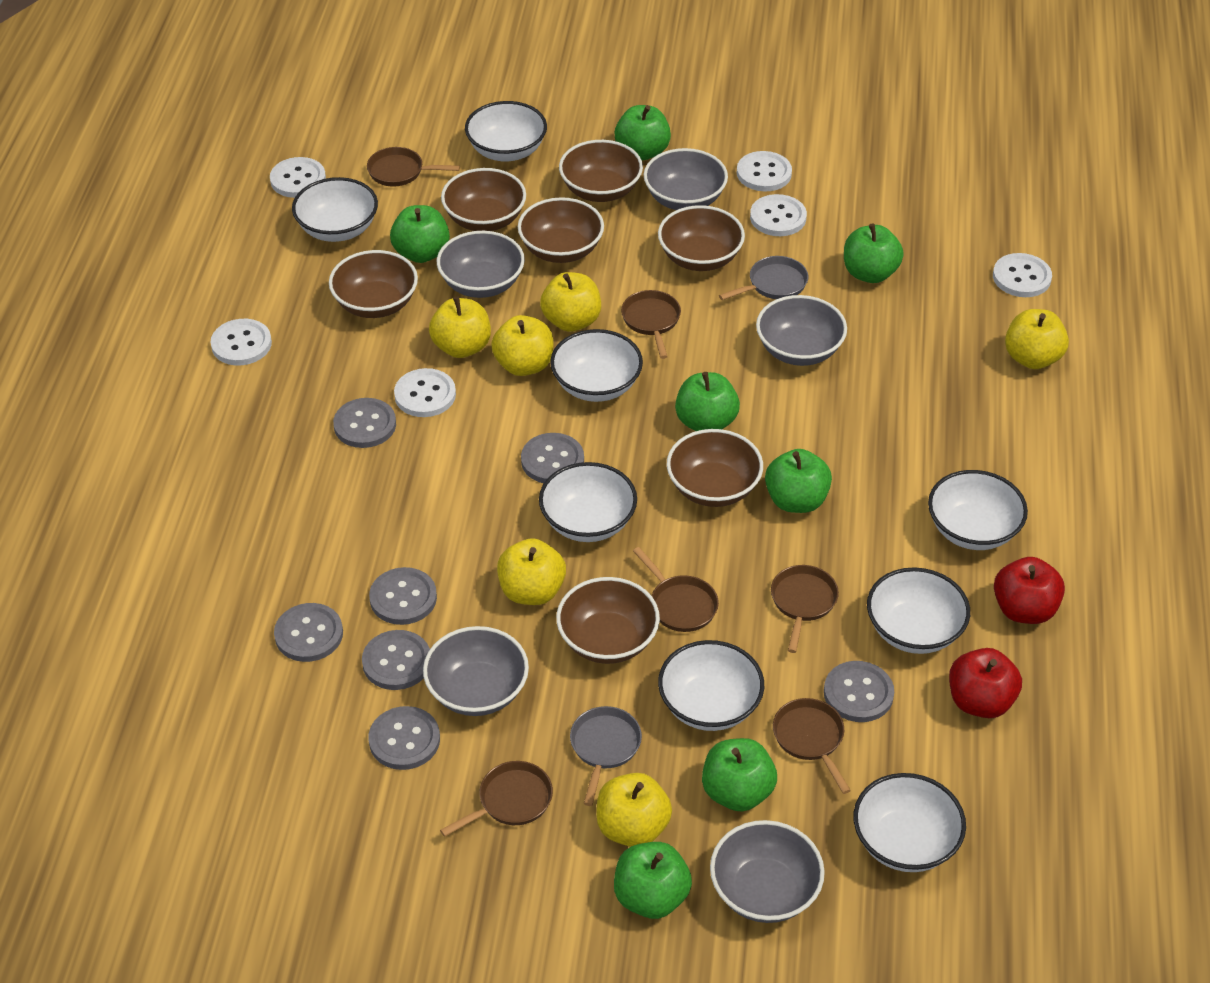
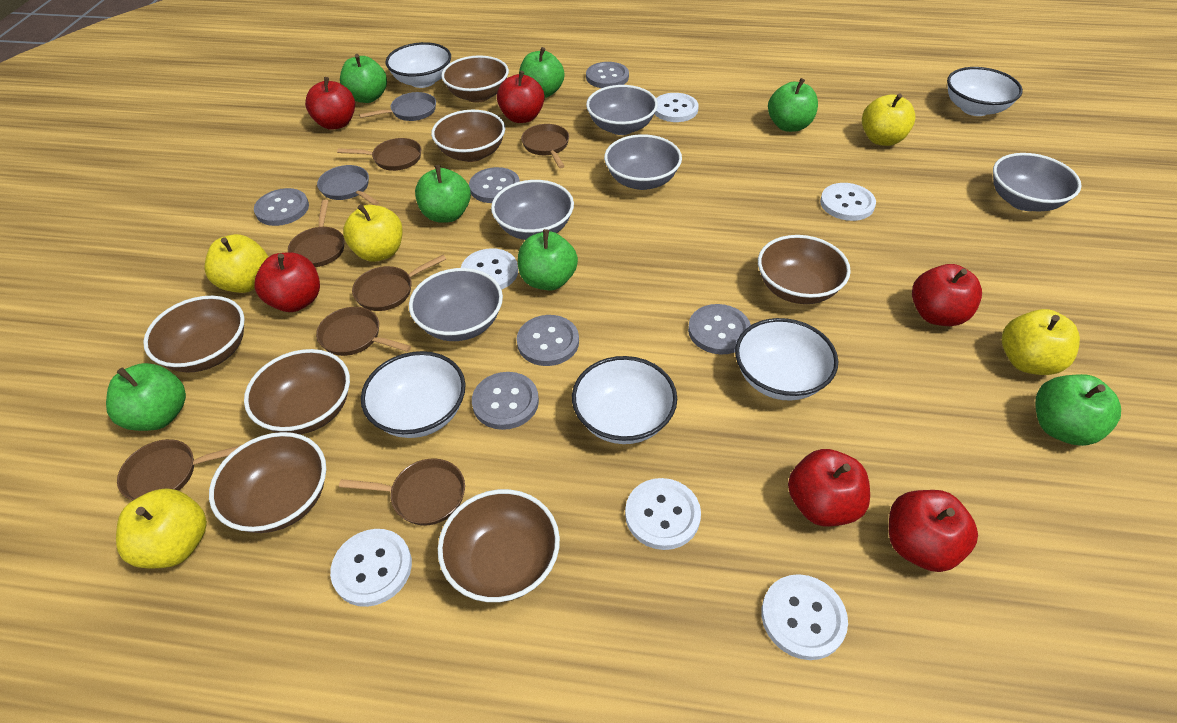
brown pan: [367,147,460,187] [440,761,553,837] [621,290,681,359] [633,547,719,632] [771,565,839,653] [773,698,851,794] = 6 -> [117,439,241,500] [288,200,345,267] [316,307,411,356] [337,138,421,171] [339,459,465,526] [352,255,446,311] [521,124,569,168] = 7
grey button: [274,603,343,662] [333,398,396,448] [362,630,430,690] [369,567,437,625] [369,706,440,770] [521,433,584,483] [824,661,894,722] = 7 -> [254,188,309,226] [469,167,520,203] [472,372,539,430] [517,315,579,366] [586,62,629,88] [688,304,751,355] = 6
red apple: [949,648,1022,718] [994,557,1065,624] = 2 -> [254,252,320,312] [305,77,355,130] [497,71,544,123] [788,449,870,526] [889,490,978,572] [912,264,982,326] = 6
white bowl: [292,177,378,242] [465,101,547,161] [539,462,637,542] [550,329,643,402] [658,640,764,731] [853,773,966,872] [867,567,970,654] [928,470,1028,550] = 8 -> [361,351,465,438] [386,42,451,88] [572,356,677,444] [735,318,838,401] [947,67,1023,116] = 5
yellow apple: [429,297,491,358] [491,315,553,376] [497,538,566,605] [540,272,601,332] [596,773,672,847] [1005,309,1069,369] = 6 -> [116,489,207,568] [205,234,268,293] [343,204,403,262] [862,93,916,146] [1002,309,1080,375] = 5

